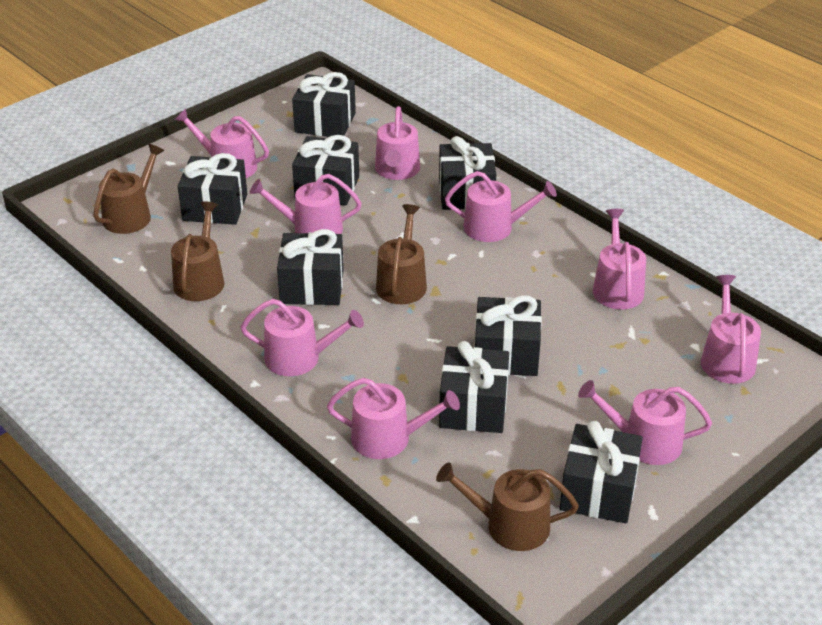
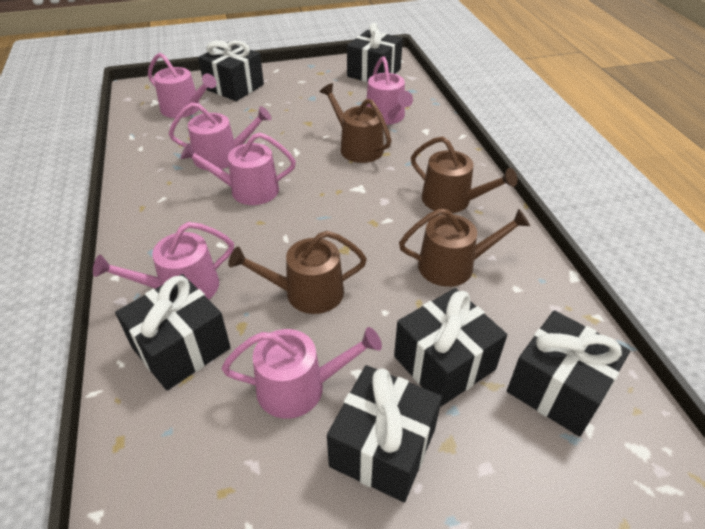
black gift: [178,153,247,225] [277,229,344,305] [292,72,356,137] [292,135,359,206] [439,136,496,210] [439,341,509,433] [475,295,542,376] [560,421,643,523] = 8 -> [115,274,231,391] [198,41,264,101] [327,365,442,502] [347,23,403,82] [394,288,507,407] [507,310,630,437] = 6
pink watering can: [175,108,269,178] [240,299,364,376] [250,174,362,234] [327,378,460,459] [375,106,420,180] [445,171,557,242] [578,380,712,465] [593,209,646,310] [701,275,761,384] = 9 -> [93,222,234,300] [148,53,216,118] [169,102,272,170] [180,132,296,205] [222,327,382,419] [366,57,413,125] = 6

